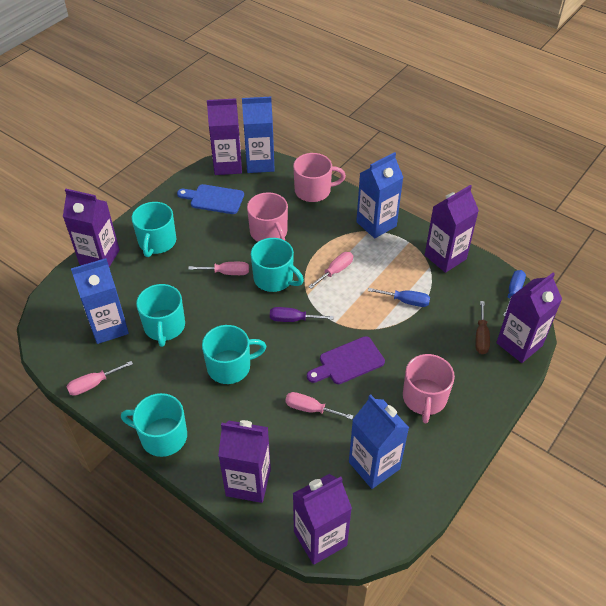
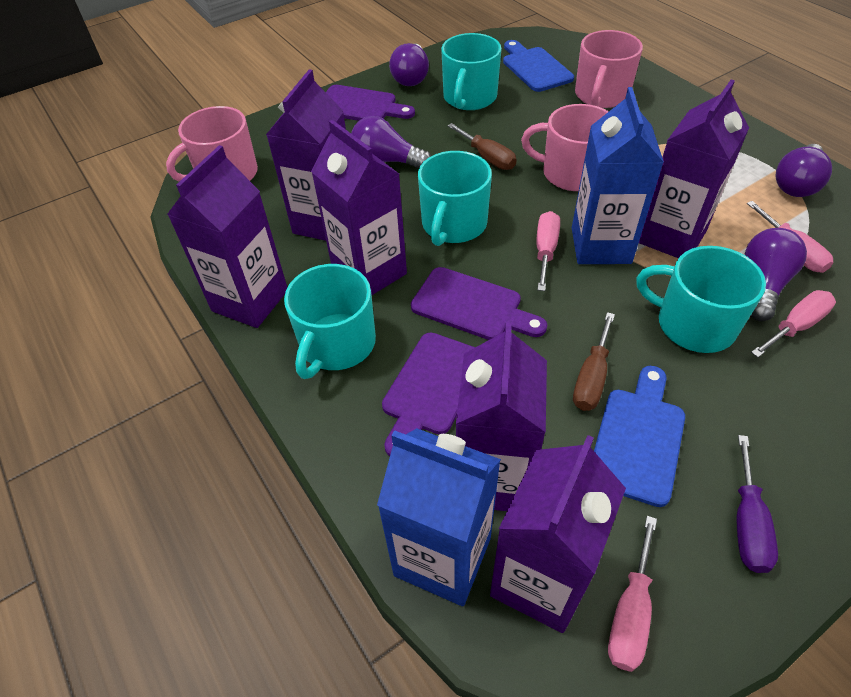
blue carton: [71,258,129,344] [242,97,275,173] [349,394,409,489] [356,152,404,238] = 4 -> [377,428,501,606] [572,87,664,264] = 2
blue cutting board: [177,184,244,214] = 1 -> [503,40,574,92] [594,366,685,507] = 2
blue screwdriver: [368,288,430,307] [503,270,526,316] = 2 -> none = 0
brown screwdriver: [475,301,490,354] = 1 -> [447,123,517,170] [573,312,615,411] = 2
purple cutting board: [307,336,385,384] = 1 -> [326,85,415,121] [382,332,475,456] [411,267,547,340] = 3
purple light bulb: none = 0 -> [351,116,431,168] [389,43,429,86] [745,228,807,321] [776,144,832,197] = 4
turquoise mug: [121,393,187,457] [132,202,176,257] [136,284,185,347] [202,325,266,384] [251,238,304,292] = 5 -> [284,264,376,379] [418,151,492,246] [441,33,501,110] [636,246,766,353] = 4

